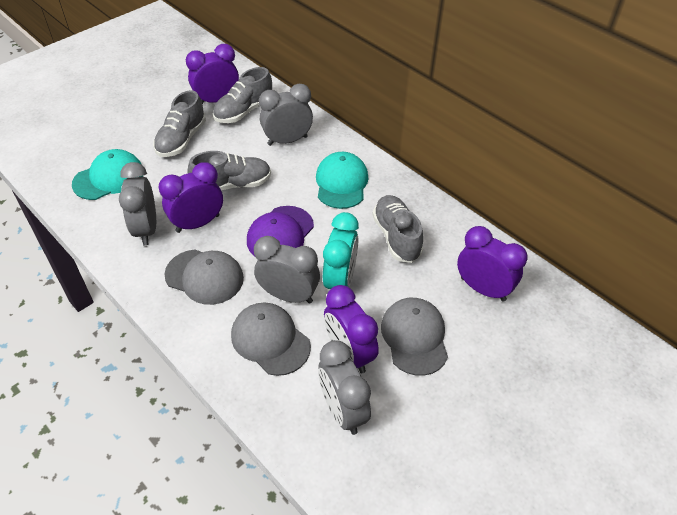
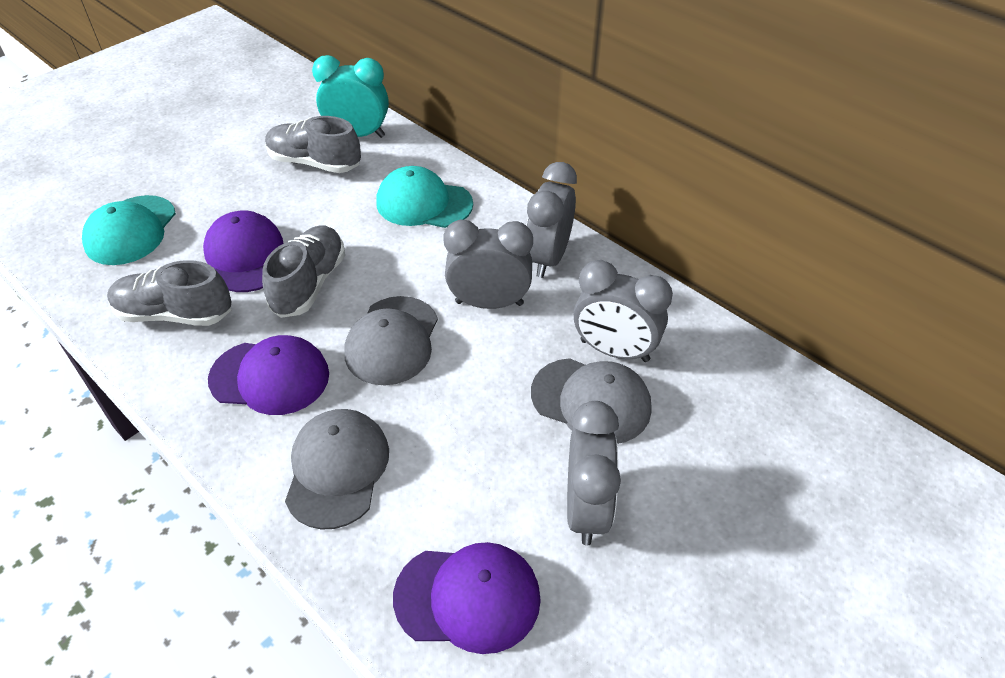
grey shoe: [153,90,206,157] [187,151,271,191] [213,67,272,123] [372,195,423,263] = 4 -> [107,260,232,326] [262,226,345,318] [265,116,361,173] = 3
purple cap: [247,206,314,256] = 1 -> [203,210,284,292] [208,335,329,415] [393,542,541,654] = 3
purple clock: [159,162,223,233] [186,44,239,104] [324,285,379,373] [457,226,528,302] = 4 -> none = 0

